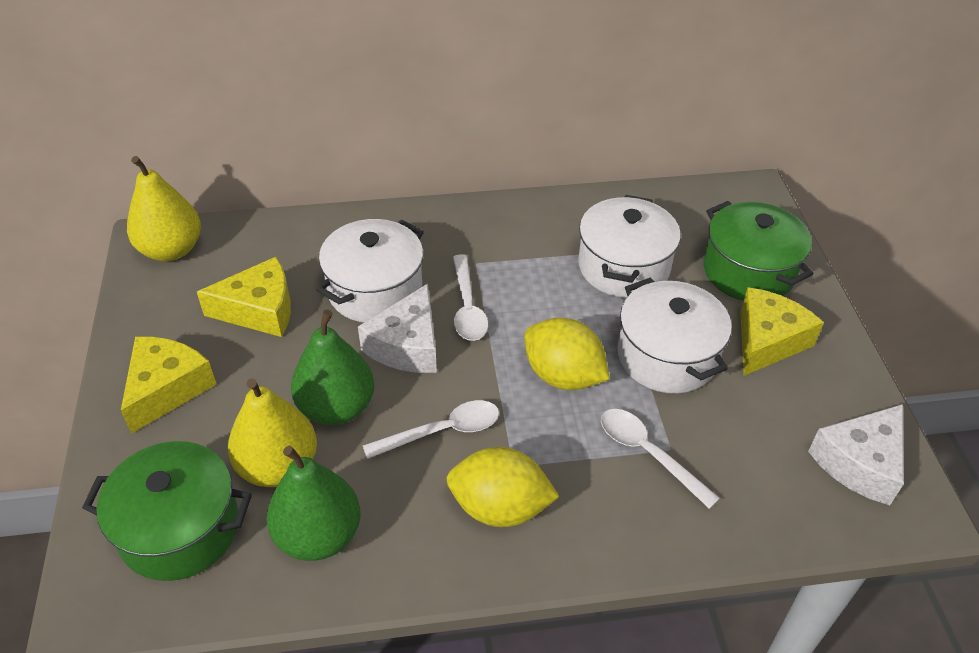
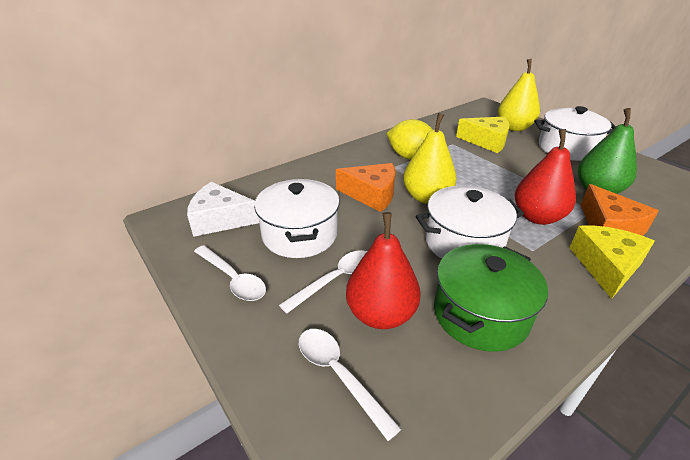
green pear: [267,446,361,561] [291,310,375,425] = 2 -> [578,108,637,194] = 1
green pot: [82,441,252,581] [703,201,813,301] = 2 -> [434,244,548,352] = 1
orange cheese: none = 0 -> [336,163,395,212] [581,184,659,236] = 2
red pear: none = 0 -> [346,212,421,329] [515,129,576,225] = 2
white cheese: [358,284,437,373] [808,404,904,505] = 2 -> [187,182,259,237] = 1
yellow cheese: [121,337,217,434] [197,257,291,337] [740,287,824,376] = 3 -> [456,116,510,153] [570,226,655,299] = 2
yellow lemon: [446,447,560,527] [524,318,610,390] = 2 -> [386,119,433,160] = 1

